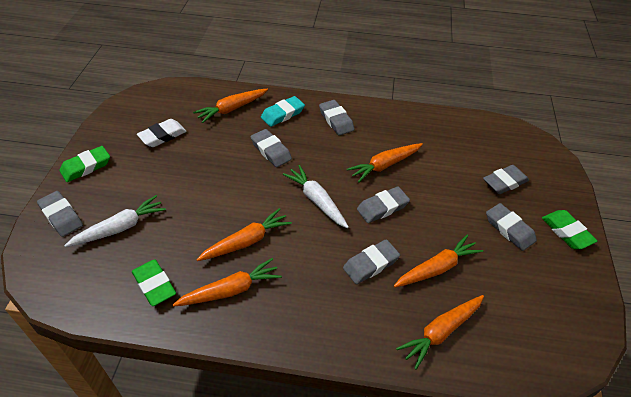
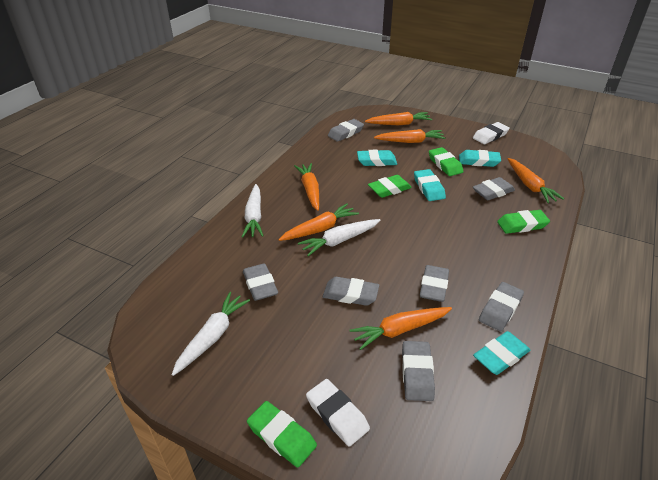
green eraser: [59,146,110,182] [132,260,176,306] [542,210,597,249] = 3 -> [247,401,317,468] [368,175,412,198] [429,147,463,176] [497,210,550,234] = 4
turquoise eraser: [261,96,305,127] = 1 -> [357,150,397,166] [414,169,446,201] [459,150,501,167] [473,331,530,375] = 4
white carrot: [64,195,166,247] [283,165,349,228] = 2 -> [172,292,250,376] [242,184,264,238] [298,219,380,256] = 3
white eraser: [137,119,187,147] = 1 -> [306,379,370,446] [473,122,510,144] = 2

